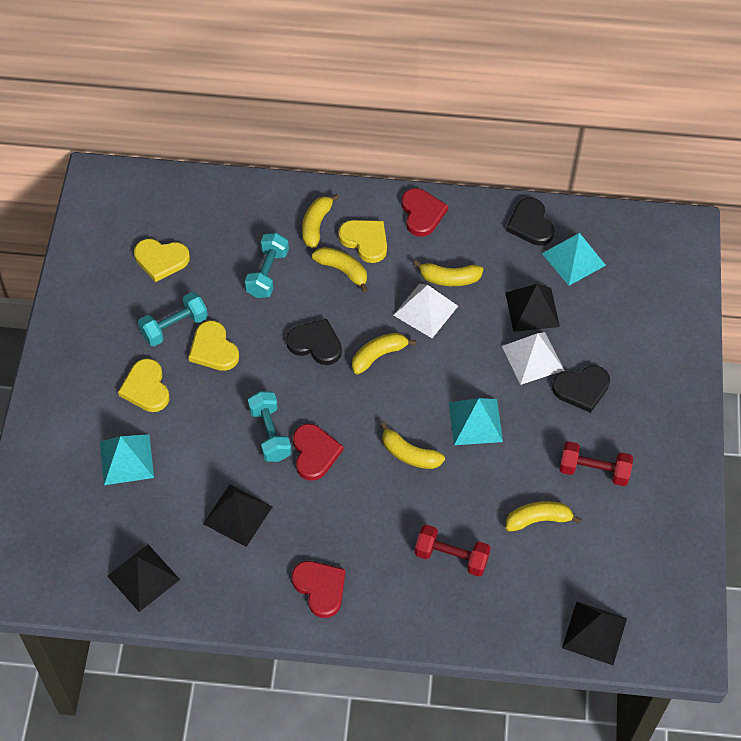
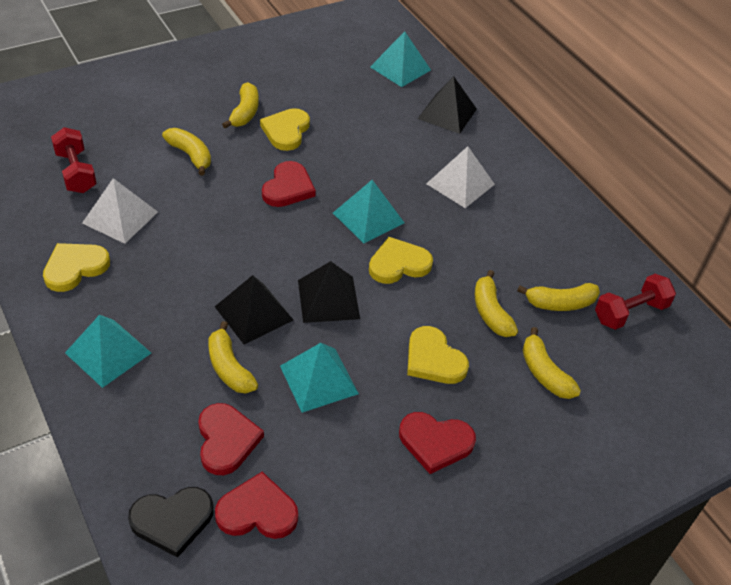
black heart: [286,319,342,365] [506,198,555,246] [552,366,610,413] = 3 -> [128,487,214,558] = 1
black pyramid: [107,545,180,612] [203,485,273,547] [505,284,560,332] [562,602,627,665] = 4 -> [215,275,294,344] [298,261,360,323] [418,76,477,134] = 3
red heart: [292,561,345,618] [293,424,343,481] [402,188,448,237] = 3 -> [198,403,264,475] [215,472,298,539] [262,161,316,207] [399,412,476,474] = 4
turquoise dumbbell: [138,292,208,346] [245,233,289,298] [248,391,291,462] = 3 -> none = 0
turquoise pyramid: [100,434,154,485] [449,398,503,445] [542,233,606,286] = 3 -> [65,315,151,388] [280,343,359,413] [333,180,404,244] [370,31,431,87] = 4

